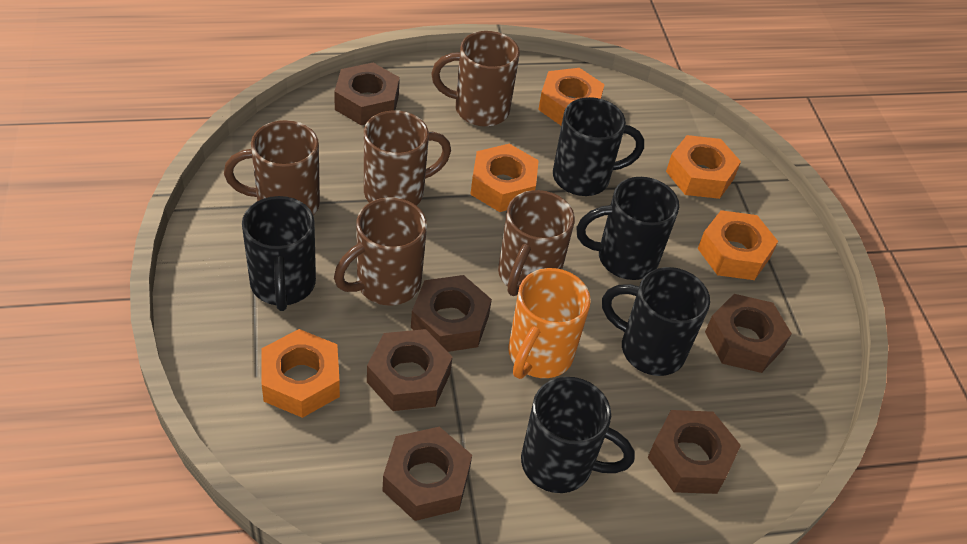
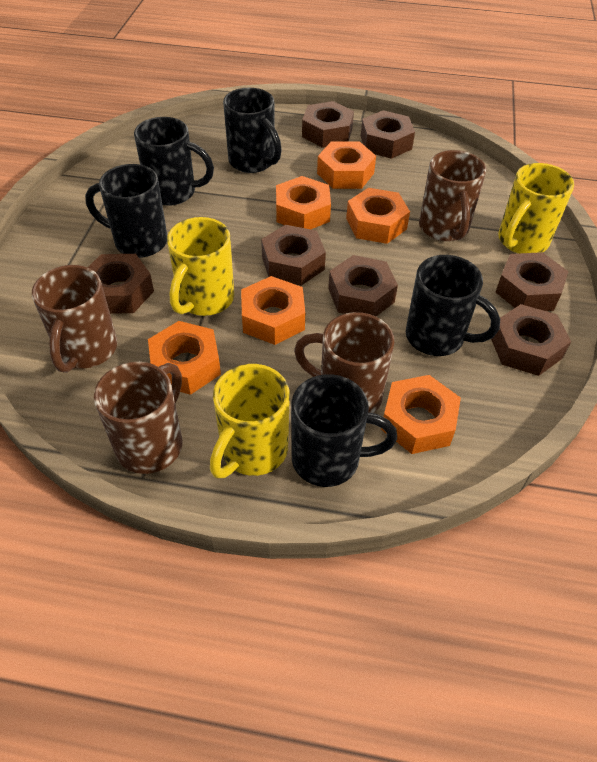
brown mug: [224,120,320,215] [334,197,427,305] [364,110,451,206] [431,31,520,127] [498,190,575,296] = 5 -> [32,265,117,373] [94,362,182,474] [294,312,394,413] [419,150,486,241] = 4
brown nut: [334,63,400,125] [367,329,452,411] [382,427,472,521] [411,275,492,352] [647,410,741,494] [705,294,792,373] = 6 -> [88,254,154,314] [261,225,326,286] [302,101,354,148] [328,255,398,316] [361,110,415,159] [491,304,571,376] [496,252,569,311] = 7
orange mug: [508,268,591,379] = 1 -> none = 0
orange nut: [262,329,340,418] [470,144,539,212] [538,68,605,125] [666,135,741,199] [697,210,778,280] = 5 -> [148,321,221,395] [241,276,305,345] [276,176,331,229] [317,141,376,189] [346,188,410,244] [381,375,461,454] = 6
yellow mug: none = 0 -> [167,217,234,316] [210,364,290,478] [498,163,574,254] = 3

